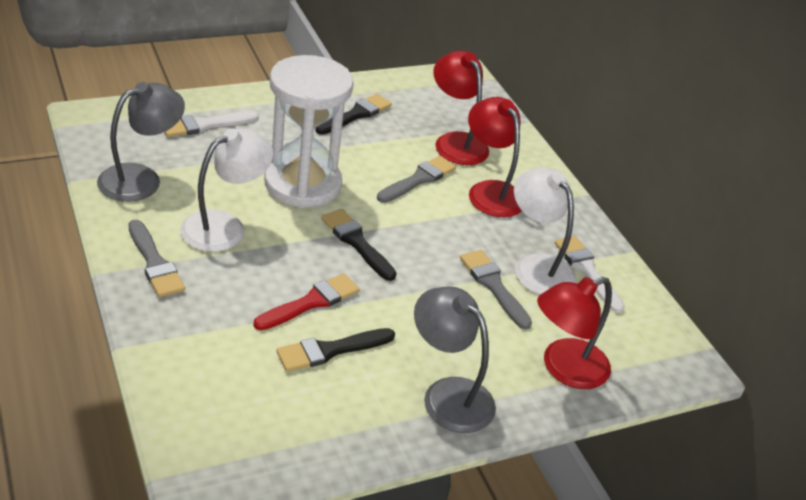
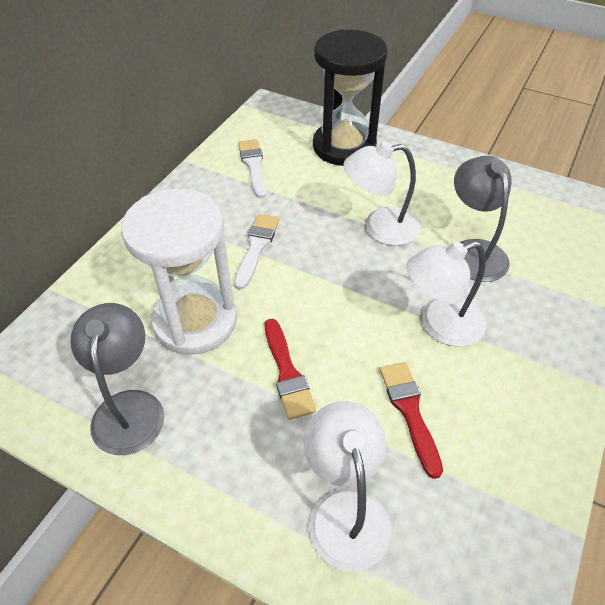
black brush: [276,328,395,372] [315,94,392,135] [322,209,397,281] = 3 -> none = 0
black hourglass: none = 0 -> [313,29,388,166] = 1
grey brush: [128,219,185,297] [377,156,456,203] [460,250,532,330] = 3 -> none = 0
red brush: [254,273,360,330] = 1 -> [265,319,316,420] [380,362,443,479] = 2
red lamp: [433,51,489,165] [468,97,522,217] [537,277,612,389] = 3 -> none = 0
white lamp: [180,128,273,252] [514,167,576,295] = 2 -> [304,401,391,572] [343,141,421,246] [406,241,486,347] = 3

